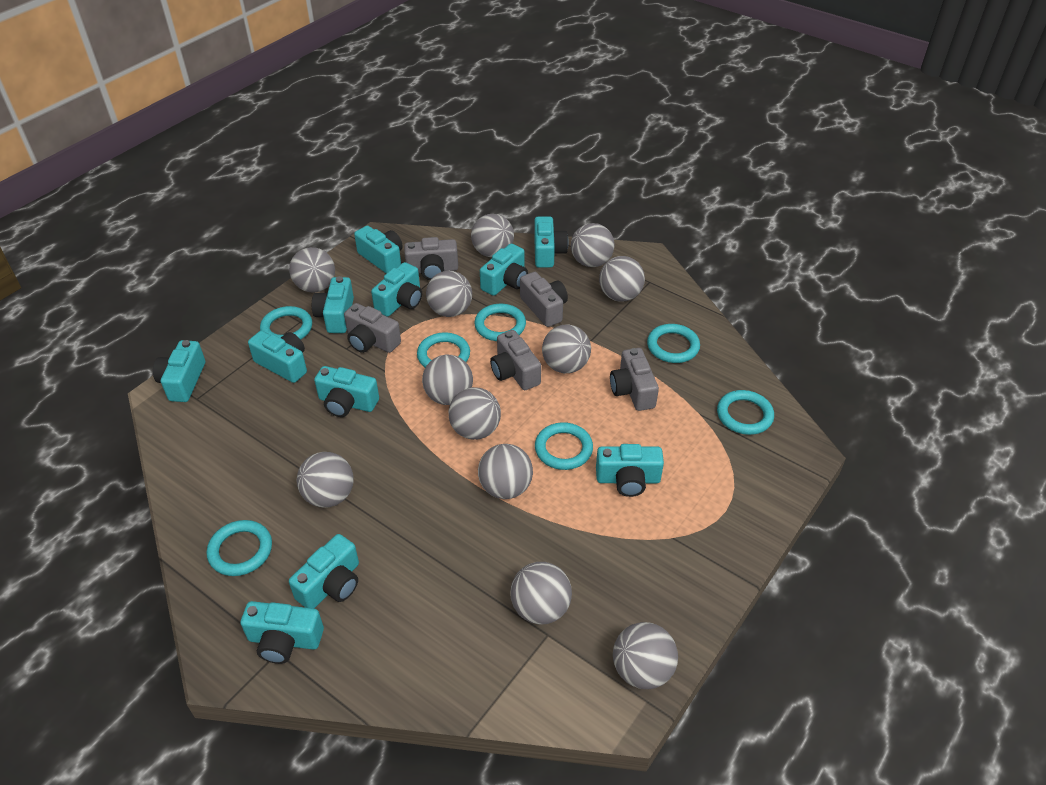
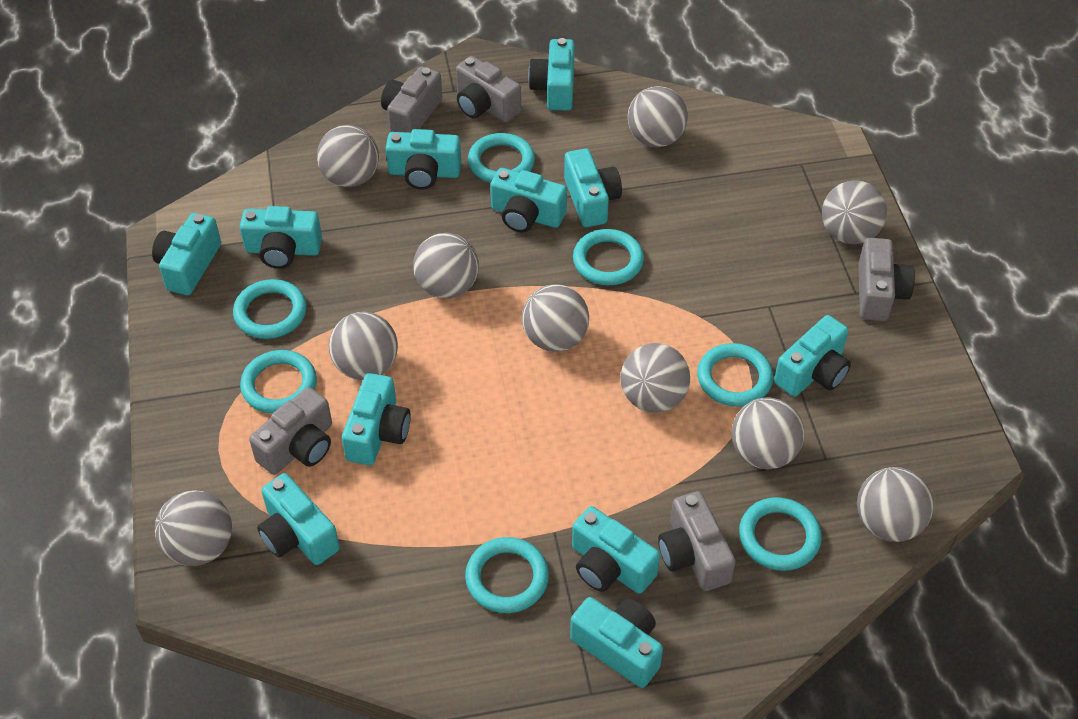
grey ball: [289,247,335,293] [297,452,354,508] [422,355,473,405] [426,271,472,317] [449,387,501,440] [471,214,514,257] [478,444,533,499] [510,562,572,625] [542,324,591,374] [571,223,615,267] [599,256,645,302] [613,622,678,689] = 12 -> [155,490,232,566] [317,125,379,187] [329,312,398,380] [413,233,479,298] [522,284,589,352] [620,343,690,413] [628,86,688,147] [732,397,804,469] [822,180,887,244] [857,467,934,542] = 10

